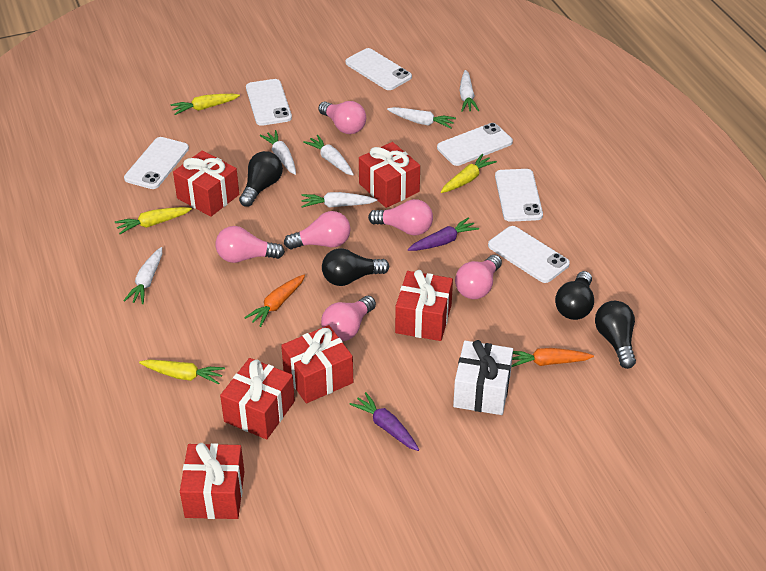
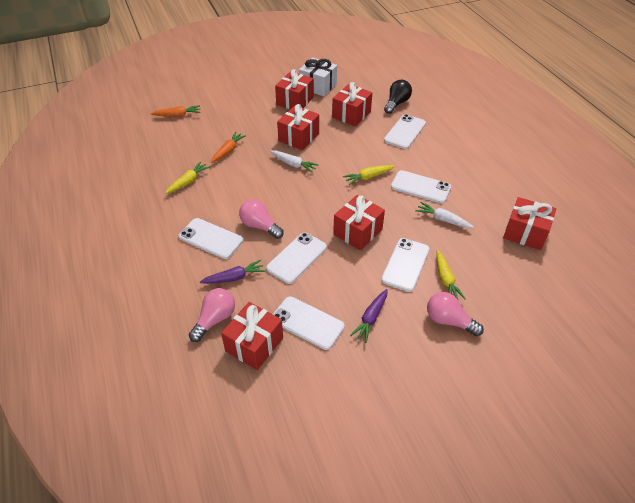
black light bulb: [239,151,283,207] [322,248,389,286] [555,271,594,320] [595,301,636,369] = 4 -> [384,80,412,114] = 1
pink light bulb: [216,226,285,263] [284,211,351,249] [318,101,366,134] [321,296,376,341] [368,199,433,235] [455,255,502,299] = 6 -> [189,288,235,342] [239,199,284,239] [427,292,484,336] = 3
white carrot: [123,247,162,304] [259,130,296,175] [301,192,377,208] [303,135,354,176] [387,107,456,129] [460,70,479,112] = 6 -> [270,151,319,173] [415,202,474,228] = 2
yellow carrot: [115,207,192,234] [139,359,225,384] [170,94,240,115] [441,154,497,193] = 4 -> [165,161,210,194] [343,165,395,185] [436,250,466,300] = 3

